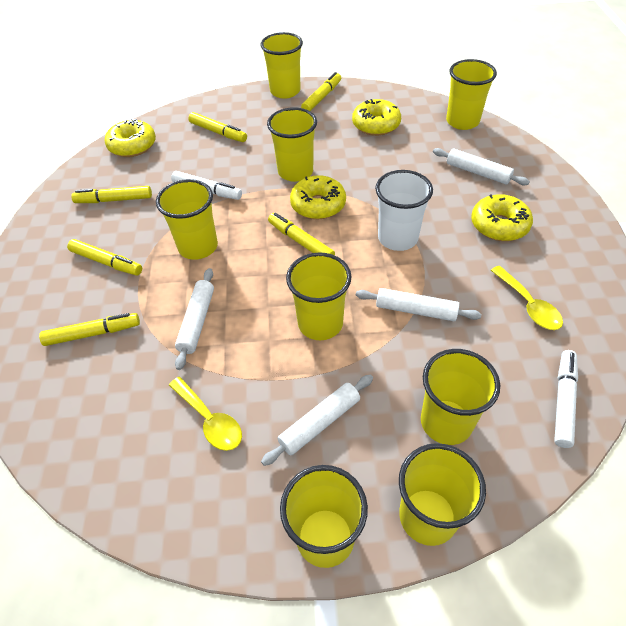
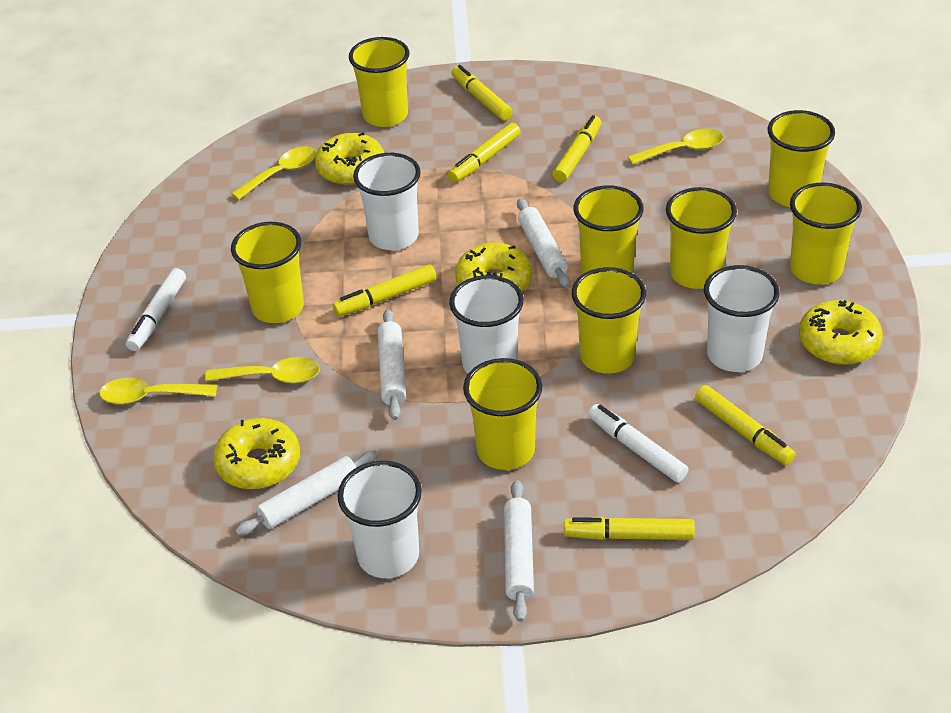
white cup: [375,170,433,251] = 1 -> [337,461,422,578] [353,153,421,250] [449,275,524,374] [704,265,780,372] = 4
yellow spoon: [169,377,242,451] [491,266,563,330] = 2 -> [99,378,217,404] [205,357,320,383] [231,146,317,200] [628,129,723,165] = 4

